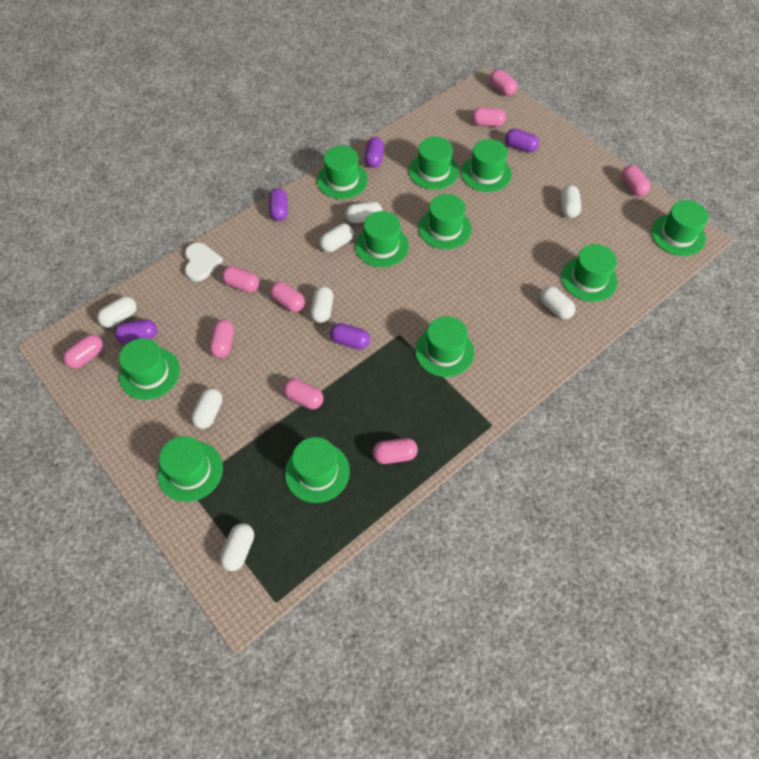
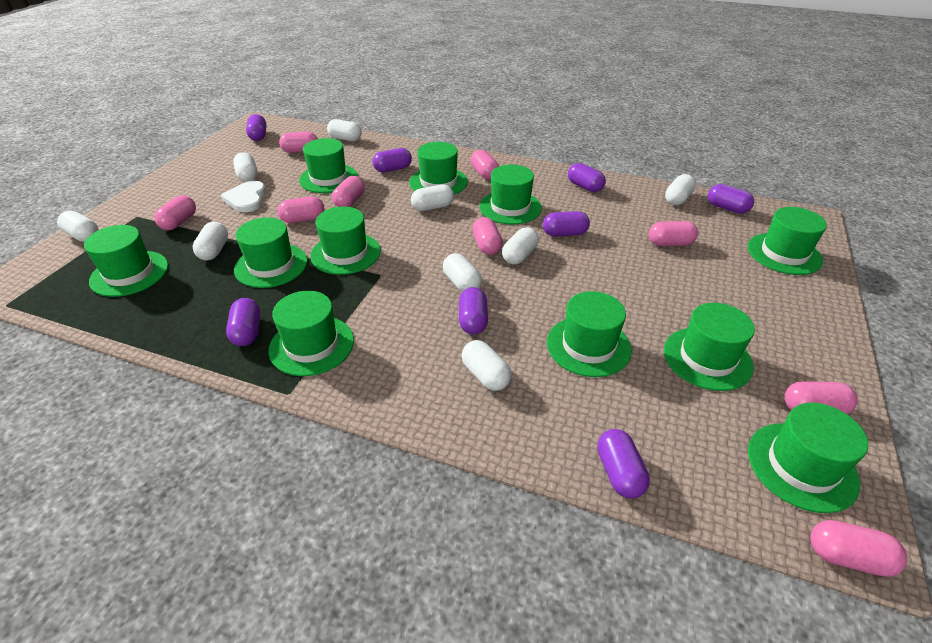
purple capsule: [114,319,157,344] [269,188,288,221] [330,323,370,350] [365,137,384,168] [505,129,539,153] = 5 -> [226,298,260,346] [246,114,267,141] [373,148,412,172] [459,287,488,334] [543,211,590,237] [568,163,606,192] [597,429,650,499] [708,184,754,214] = 8
white capsule: [97,296,137,328] [191,388,222,429] [220,523,254,571] [310,286,333,323] [319,223,354,252] [345,202,382,223] [540,286,575,319] [561,185,581,218] = 8 -> [57,211,99,242] [193,222,228,260] [233,152,258,182] [327,119,362,141] [411,185,454,211] [443,253,482,292] [461,340,512,391] [502,227,539,264] [665,174,696,205] = 9

